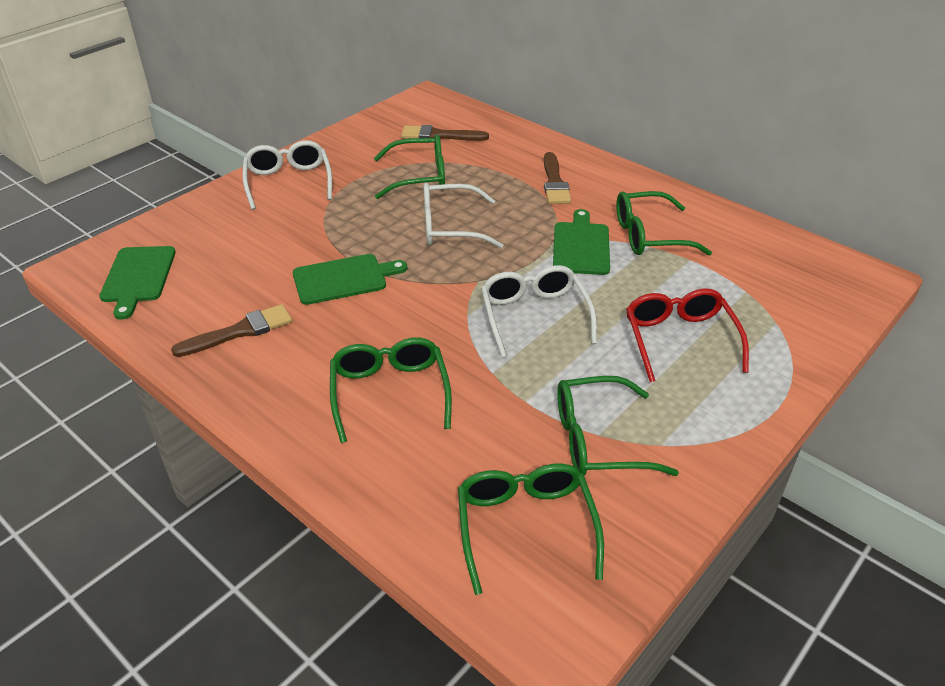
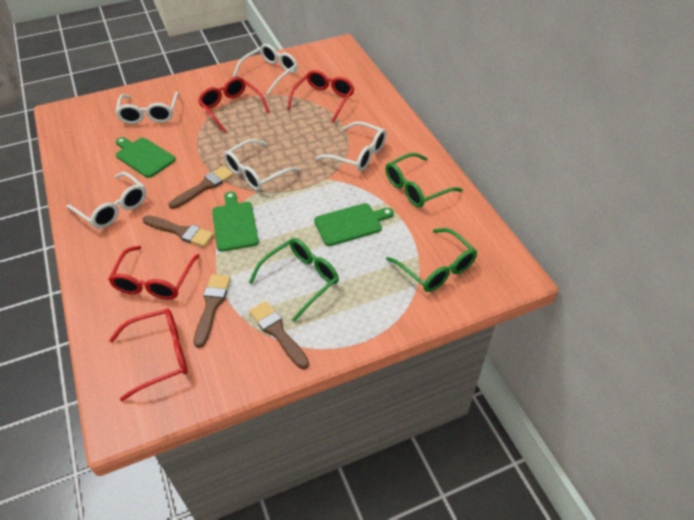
brown brush: [171,304,292,357] [401,125,489,141] [544,152,571,204] = 3 -> [143,215,214,247] [169,166,234,209] [194,274,231,348] [249,301,309,369] = 4
green glasses: [330,337,452,443] [374,135,445,199] [458,463,604,595] [557,376,679,476] [616,191,712,255] = 5 -> [249,238,339,322] [385,153,463,207] [386,228,477,292] = 3
red glasses: [626,289,749,382] = 1 -> [108,246,200,300] [109,308,188,402] [198,77,270,133] [287,70,354,123] = 4
white glasses: [242,140,332,210] [423,183,503,248] [481,265,597,358] = 3 -> [66,172,146,228] [115,92,179,124] [224,139,301,191] [233,44,298,94] [315,121,387,171] = 5

